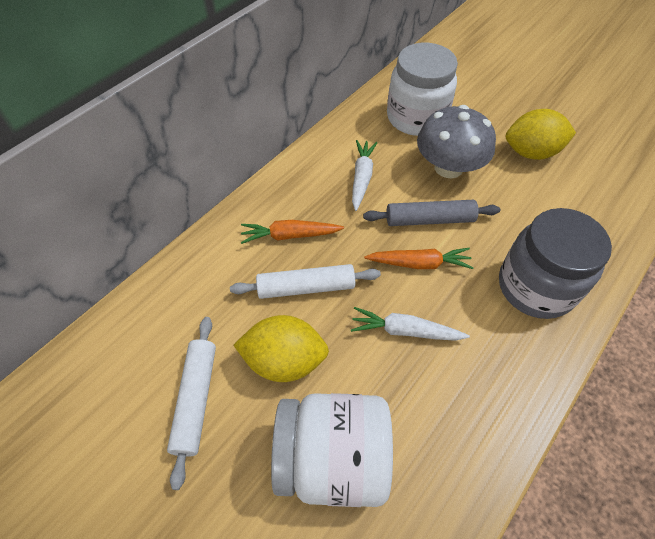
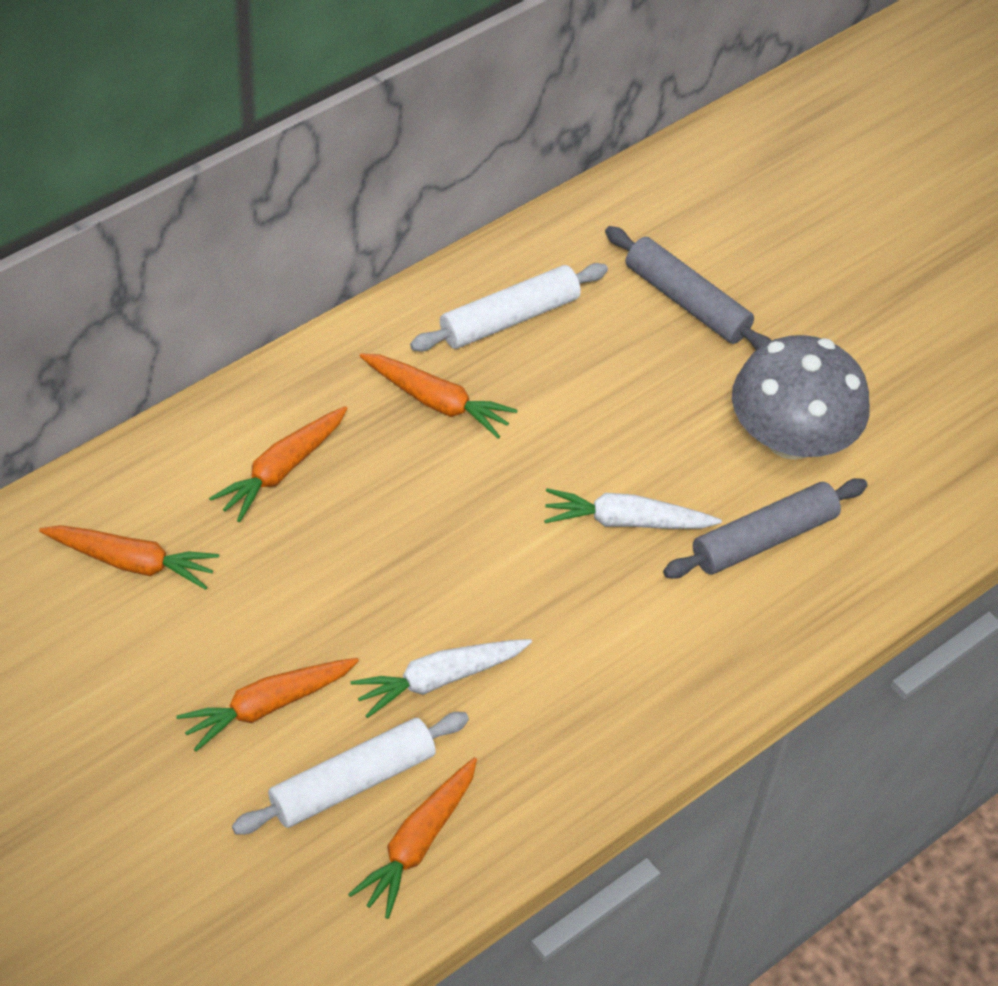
grey jar: [499,208,612,319] = 1 -> none = 0
grey rolling pin: [363,200,500,226] = 1 -> [605,226,772,350] [663,478,868,579] = 2
orange carrot: [241,220,344,244] [364,248,474,269] = 2 -> [39,525,219,590] [176,658,359,752] [209,406,347,522] [348,758,477,919] [359,353,517,439] = 5
white jar: [271,393,393,507] [387,43,458,136] = 2 -> none = 0
yellow lemon: [234,315,329,382] [506,109,576,160] = 2 -> none = 0

